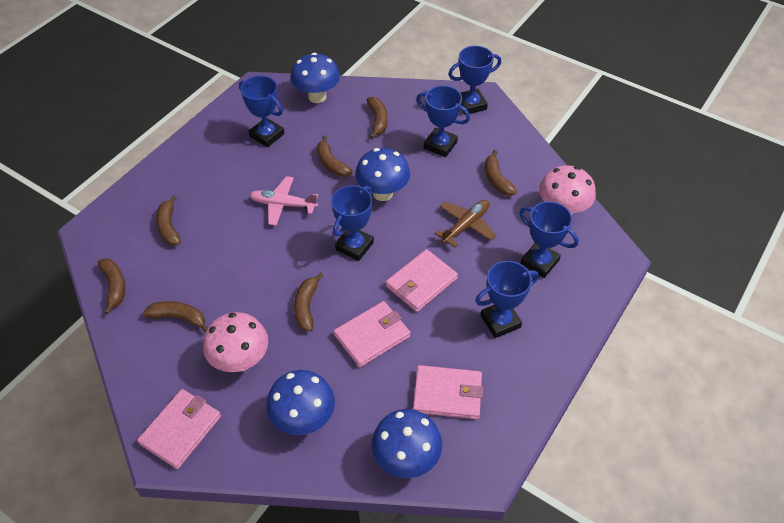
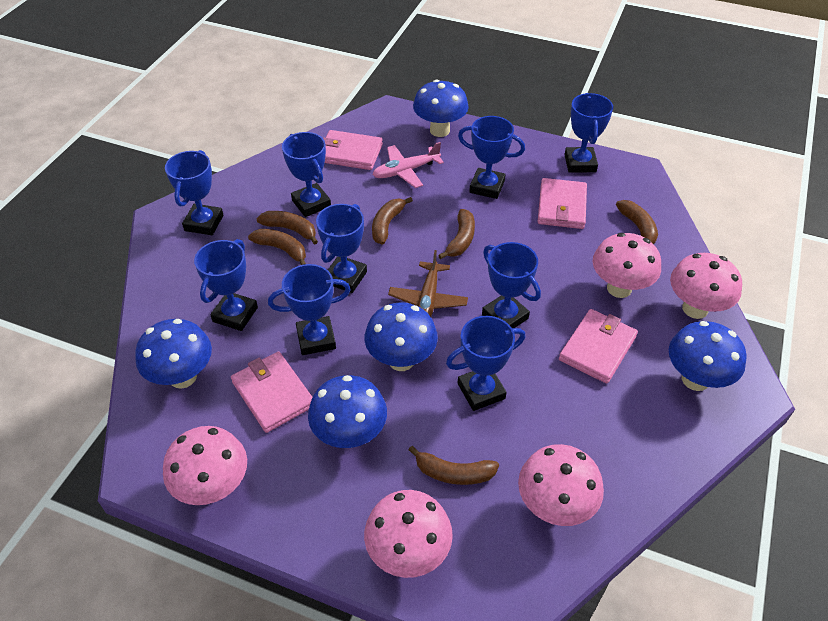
blue mushroom: [266,370,335,435] [291,53,340,103] [355,148,410,201] [372,409,442,478] = 4 -> [135,319,212,389] [308,375,387,448] [365,302,438,371] [413,80,469,137] [669,321,747,391] = 5
blue trophy: [239,76,285,147] [331,185,374,261] [416,85,470,157] [448,46,501,115] [475,261,539,338] [519,201,579,278] = 6 -> [165,150,223,235] [194,239,258,331] [268,264,351,355] [282,132,331,217] [316,204,367,293] [446,316,525,411] [458,116,525,199] [482,242,541,328] [564,93,613,173] = 9
brown banana: [98,258,125,314] [143,301,208,332] [156,195,181,246] [294,273,324,332] [317,135,353,177] [367,97,388,139] [485,150,517,196] = 7 -> [248,229,306,265] [256,211,318,245] [372,197,413,245] [409,446,499,485] [438,209,475,259] [616,200,658,244] = 6
pink mushroom: [203,312,268,372] [539,165,596,215] = 2 -> [163,426,247,505] [364,490,453,578] [518,444,604,526] [593,233,661,298] [670,253,742,319] = 5

